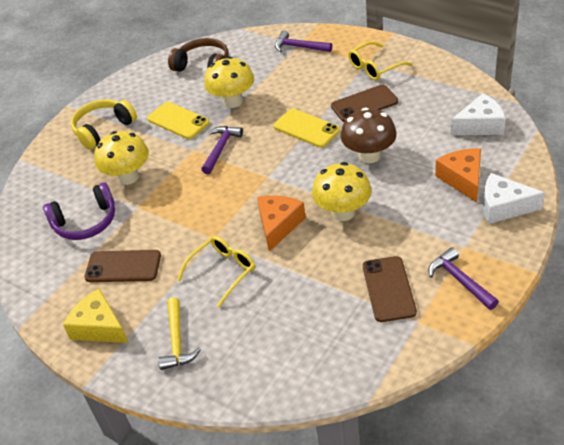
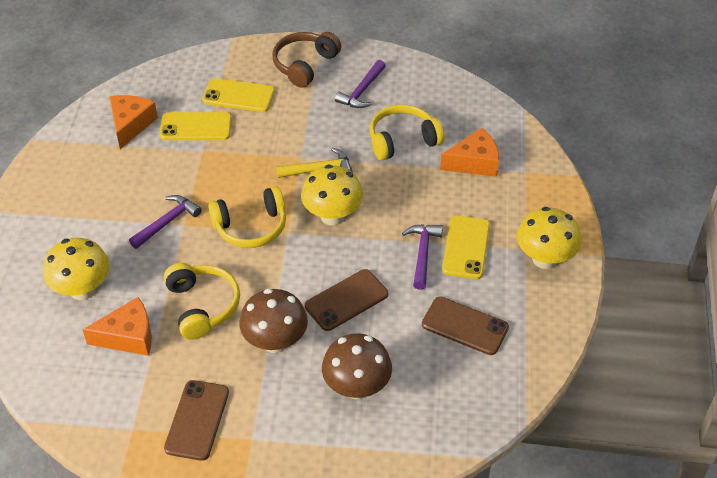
brown mushroom: [341,108,397,164] = 1 -> [239,289,308,353] [322,334,392,399] = 2
orange cheese: [257,195,306,252] [435,149,481,203] = 2 -> [82,297,152,356] [109,95,158,149] [440,127,499,177] = 3
purple headphones: [43,182,115,240] = 1 -> none = 0
white cheese: [451,93,506,135] [483,173,545,224] = 2 -> none = 0
yellow cheese: [63,288,128,343] = 1 -> none = 0
yellow glasses: [177,236,255,307] [348,41,412,80] = 2 -> none = 0
yellow headphones: [71,99,137,150] = 1 -> [164,263,240,339] [208,186,286,248] [370,104,444,161] = 3
yellow phone: [147,102,210,139] [273,109,340,148] = 2 -> [160,112,232,140] [202,78,275,112] [442,215,490,279] = 3

